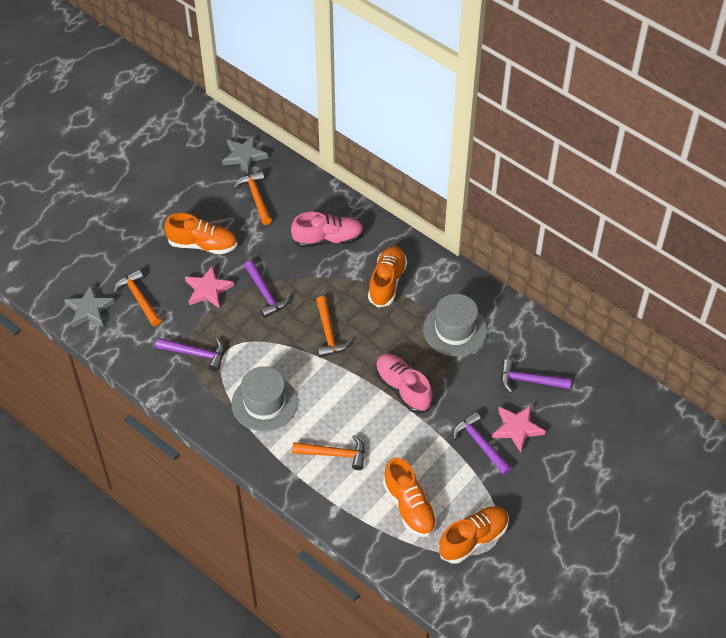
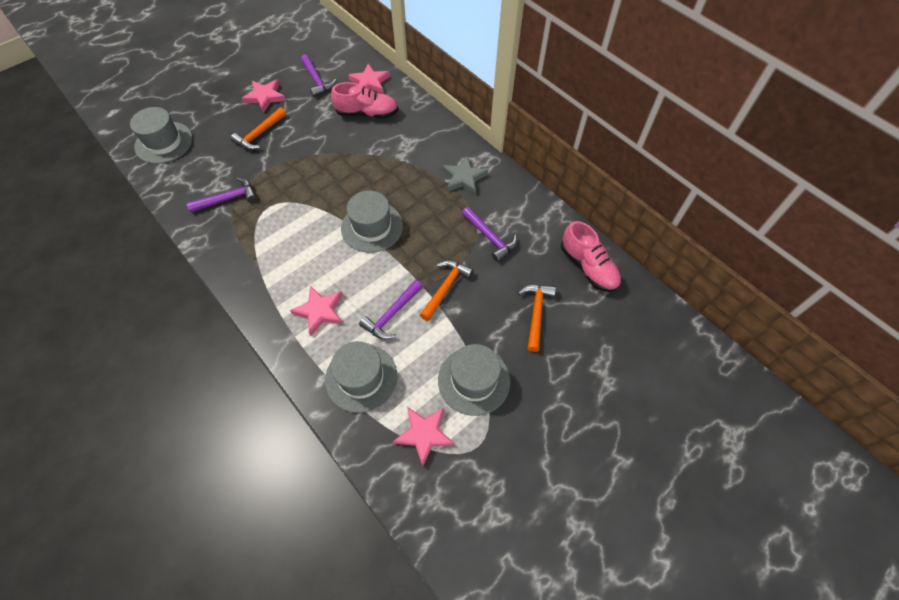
grey hat: [232,366,298,431] [423,294,487,356] = 2 -> [130,107,192,164] [325,341,397,413] [341,191,403,253] [438,344,510,416] = 4
grey star: [64,284,115,328] [222,135,268,174] = 2 -> [442,156,488,195] = 1
orange hammer: [113,269,161,326] [234,171,272,225] [292,435,365,470] [316,296,351,357] = 4 -> [230,107,286,150] [420,260,473,321] [518,285,556,352] = 3
orange shoe: [164,213,237,254] [368,246,407,307] [383,458,437,537] [438,506,509,564] = 4 -> none = 0
pink star: [185,265,234,309] [492,405,545,453] = 2 -> [241,79,286,113] [290,285,343,336] [348,64,390,94] [393,407,454,466] = 4

